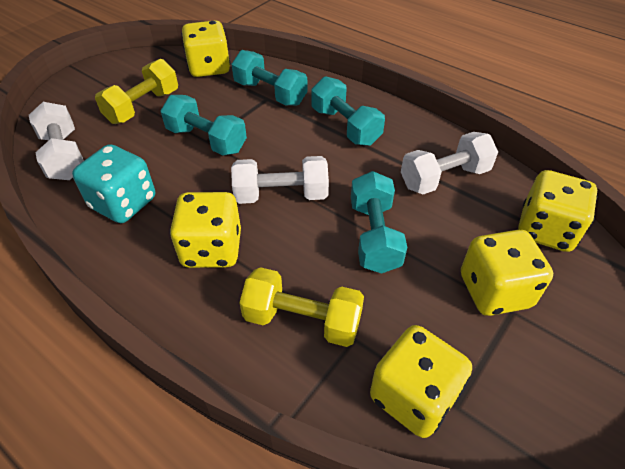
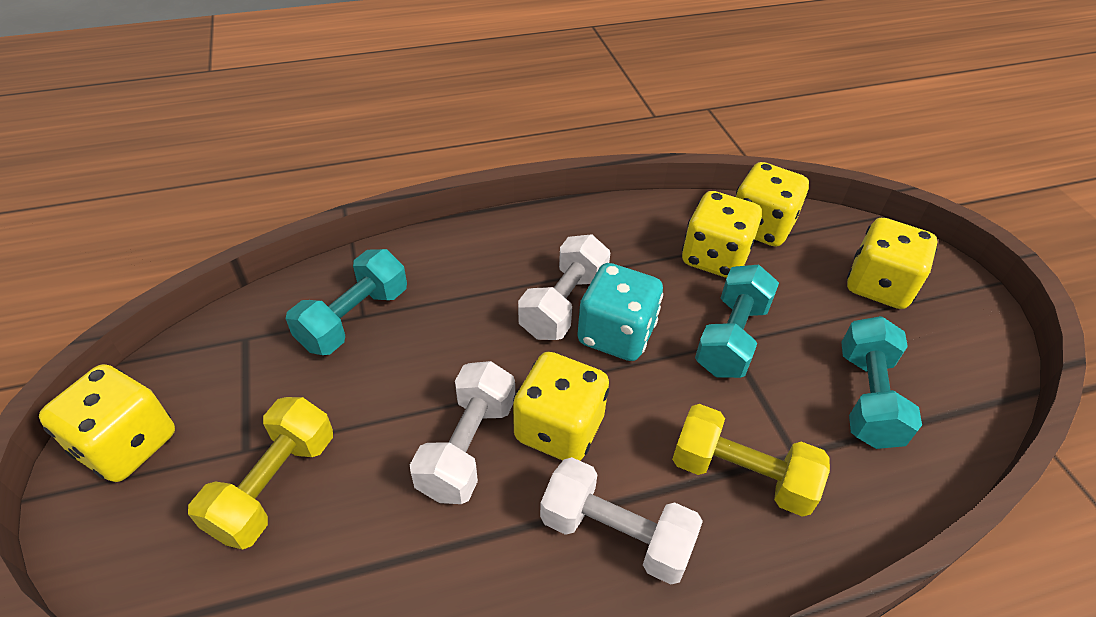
turquoise dumbbell: [161,95,247,155] [232,50,307,106] [311,76,385,146] [351,171,407,274] = 4 -> [286,249,407,355] [695,265,779,378] [841,316,922,449] = 3

